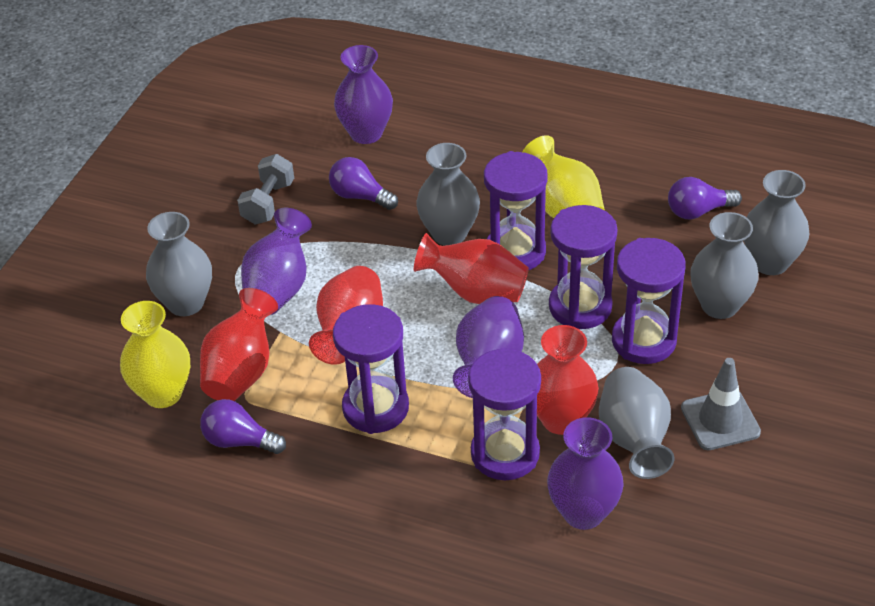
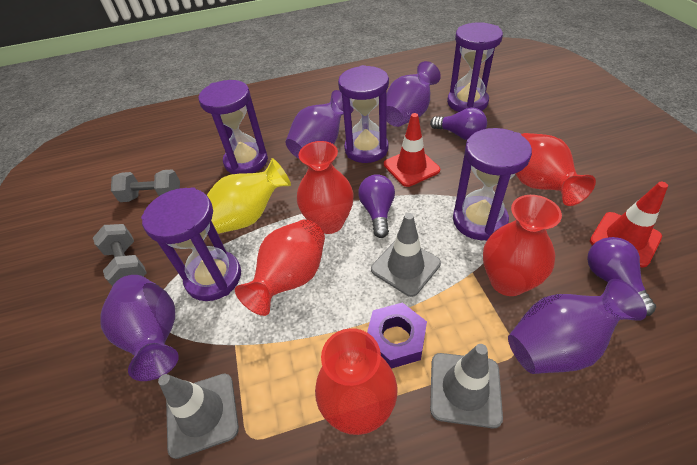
grey dumbbell: [237,154,294,224] = 1 -> [93,224,147,286] [111,170,180,202] = 2
grey traffic cone: [681,358,761,450] = 1 -> [158,374,239,459] [371,213,441,297] [430,344,503,428] = 3
grey vase: [146,212,212,316] [416,143,480,246] [599,367,675,479] [690,212,759,319] [744,170,810,275] = 5 -> none = 0
purple nut: none = 0 -> [367,303,427,369] = 1
red traffic cone: none = 0 -> [384,113,440,187] [590,182,668,267] = 2
red vase: [200,288,278,401] [309,266,383,365] [414,233,529,304] [537,325,599,435] = 4 -> [235,219,325,316] [297,141,354,234] [315,328,397,435] [483,195,562,296] [516,133,596,206] = 5
yellow vase: [120,301,190,408] [523,135,605,218] = 2 -> [207,158,291,234] = 1

